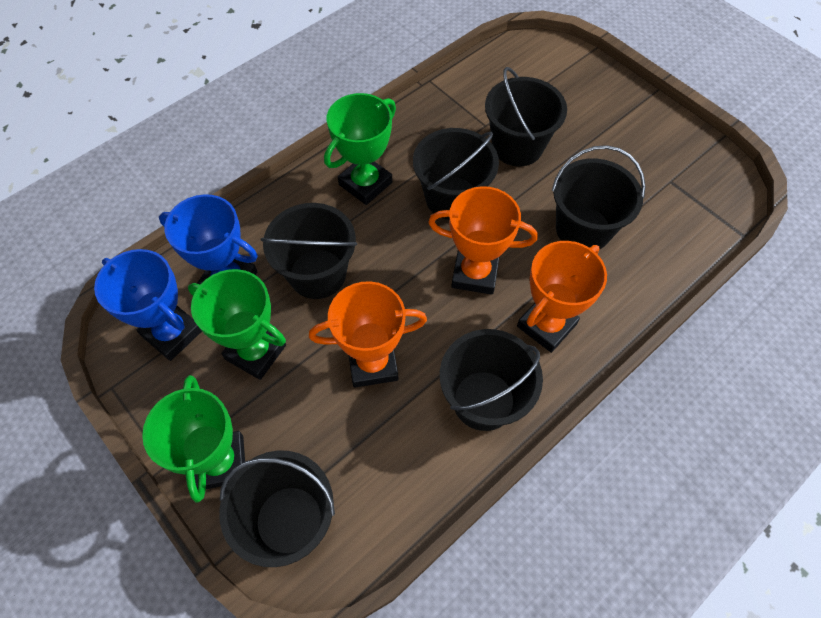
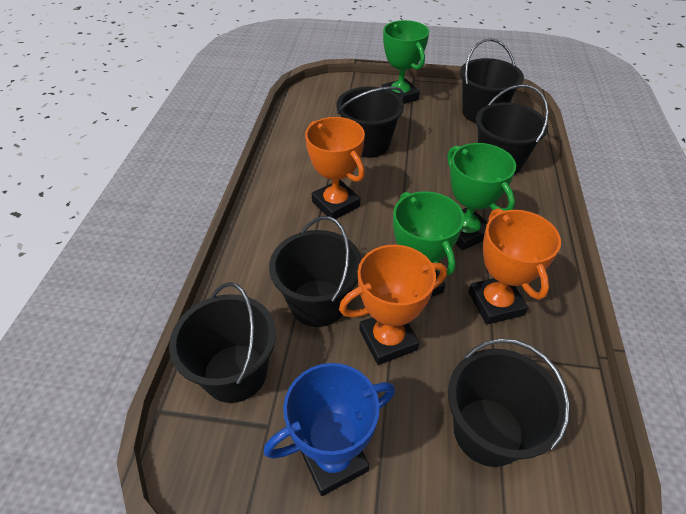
blue trophy: [94,249,202,361] [159,194,258,284] = 2 -> [264,363,395,496] = 1

